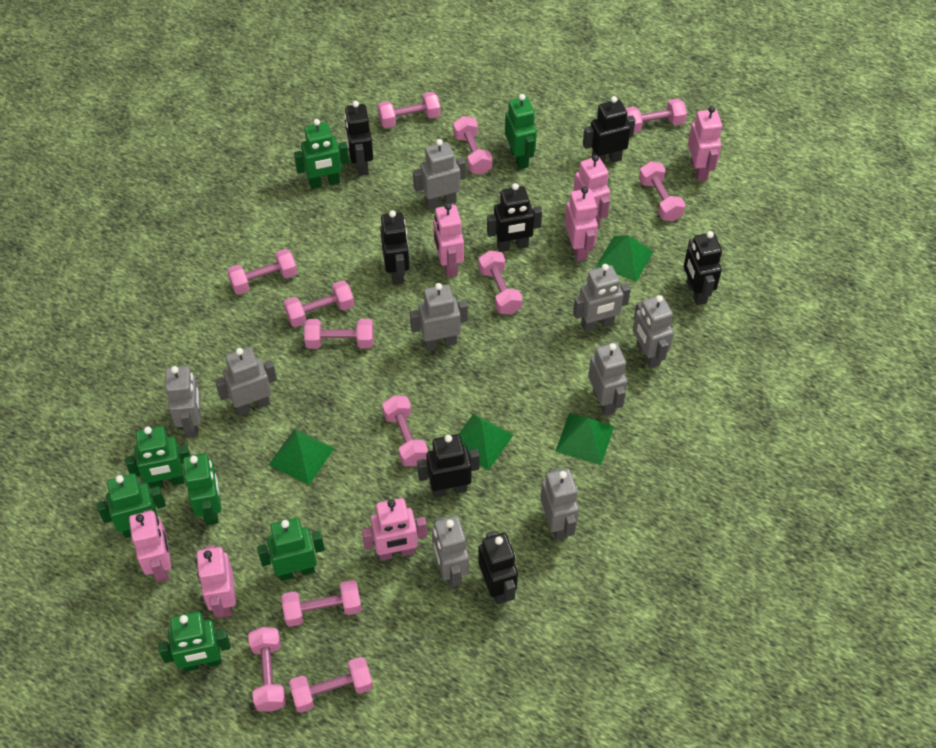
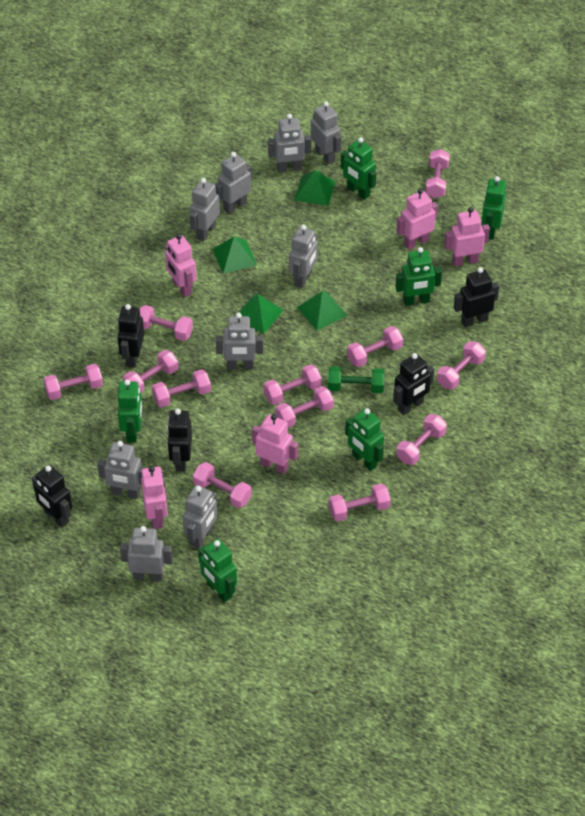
black robot: [344,101,373,176] [380,210,410,285] [417,434,480,498] [478,531,518,604] [487,183,542,252] [583,96,635,164] [684,231,722,305] = 7 -> [32,465,72,528] [118,304,144,368] [167,409,192,472] [393,353,434,415] [454,267,499,327] = 5
green dumbbell: none = 0 -> [328,367,385,393] = 1
green robot: [96,474,166,538] [125,426,191,489] [158,612,231,672] [183,453,221,525] [257,518,325,581] [294,119,349,189] [505,94,537,169] = 7 -> [118,379,143,443] [198,539,237,602] [341,137,376,200] [345,408,384,471] [395,247,442,306] [481,176,506,240] = 6
pink robot: [129,510,171,583] [196,545,236,618] [362,498,427,561] [433,203,464,277] [565,187,598,261] [573,155,610,227] [688,106,722,181] = 7 -> [141,466,168,529] [165,234,196,297] [252,414,298,474] [396,188,438,250] [444,207,490,266] = 5

